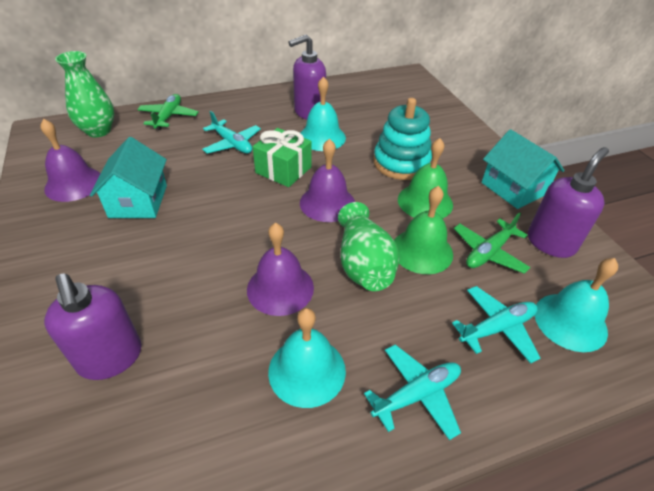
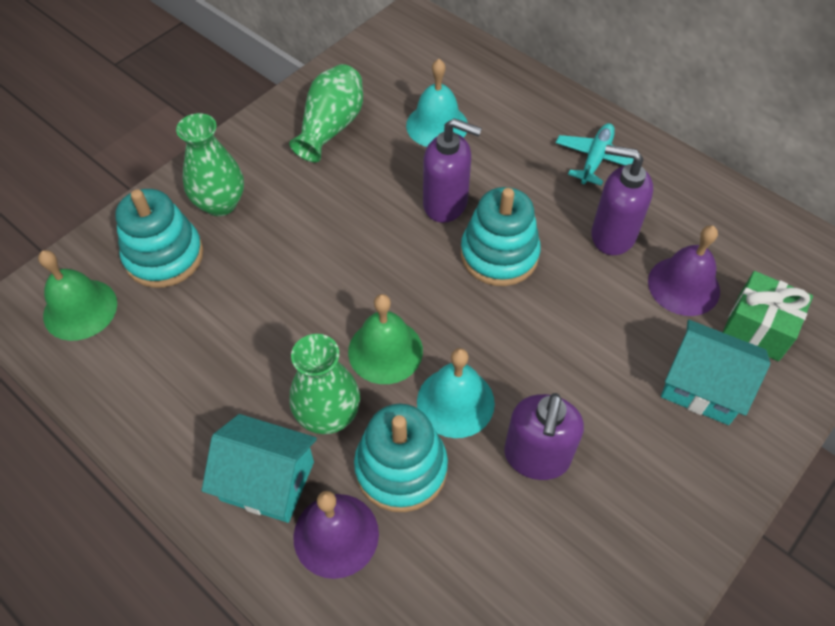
green plane: [137,94,199,130] [454,212,531,274] = 2 -> none = 0
green vase: [55,51,114,137] [338,202,400,291] = 2 -> [176,113,244,216] [289,64,363,162] [290,334,360,434] = 3
purple bell: [40,119,101,202] [247,223,314,316] [300,139,355,222] = 3 -> [293,491,379,579] [648,225,720,316] = 2
turquoise bell: [268,308,346,408] [301,76,346,151] [534,258,618,352] = 3 -> [406,59,468,147] [417,348,495,438] = 2
turquoise plane: [202,111,261,154] [364,344,461,440] [452,286,540,364] = 3 -> [556,123,634,186] = 1
turquoise stacking toy: [373,98,432,180] = 1 -> [115,189,203,288] [354,404,448,512] [461,187,541,286] = 3

